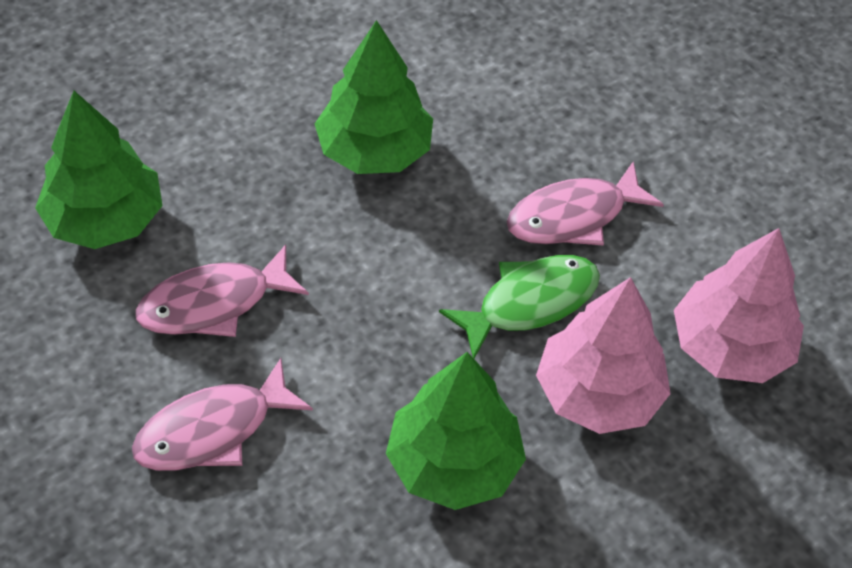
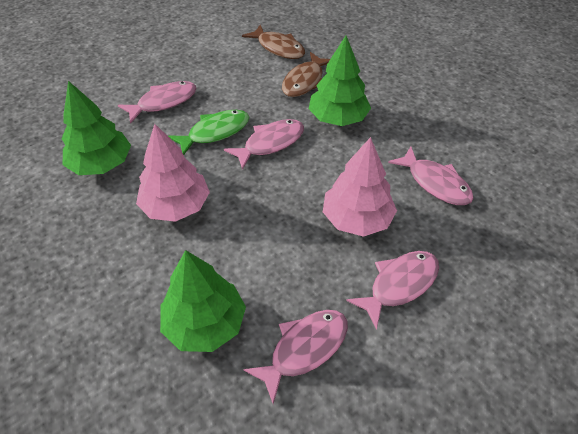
brown fish: none = 0 -> [242,25,305,59] [282,52,330,97] = 2
pink fish: [132,358,313,471] [136,244,309,337] [507,162,664,246] = 3 -> [118,81,197,124] [224,119,304,170] [243,310,348,404] [346,251,439,330] [388,146,474,205] = 5

